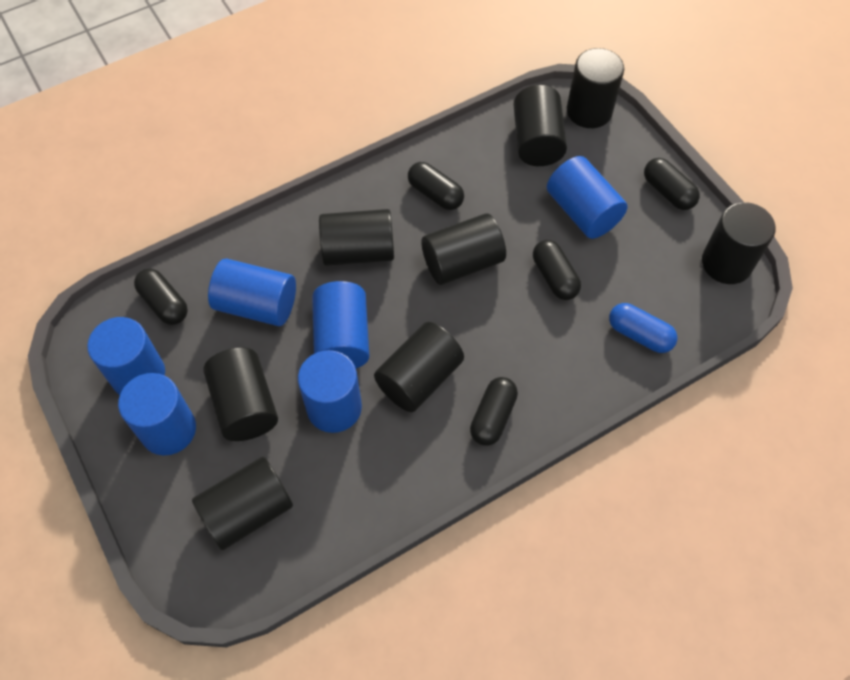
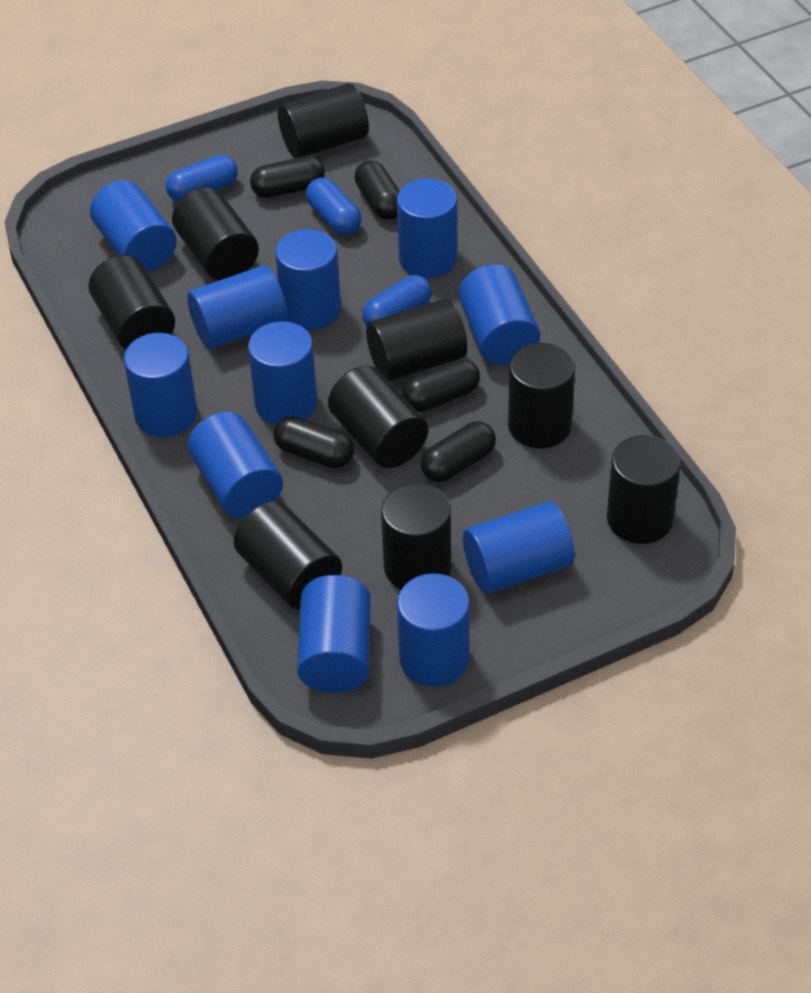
black cylinder: [192,457,293,550] [203,347,278,441] [319,209,394,266] [374,322,464,412] [422,213,506,285] [513,85,567,166] [567,48,624,128] [702,202,776,284] = 8 -> [88,255,175,350] [172,187,259,280] [233,501,342,609] [278,83,369,158] [328,366,428,468] [366,298,467,381] [381,483,451,589] [508,343,575,448] [607,435,681,544] = 9
blue capsule: [609,303,677,353] = 1 -> [166,155,238,202] [306,178,362,235] [362,275,432,326] = 3
blue cylinder: [87,317,165,395] [118,373,196,455] [208,258,296,326] [298,350,362,433] [312,281,370,368] [547,156,628,239] = 6 -> [90,180,177,272] [124,333,197,437] [187,265,287,349] [187,411,283,518] [248,321,317,425] [275,229,341,330] [297,575,371,693] [397,178,458,278] [397,573,470,687] [459,264,540,365] [463,501,574,593] = 11

